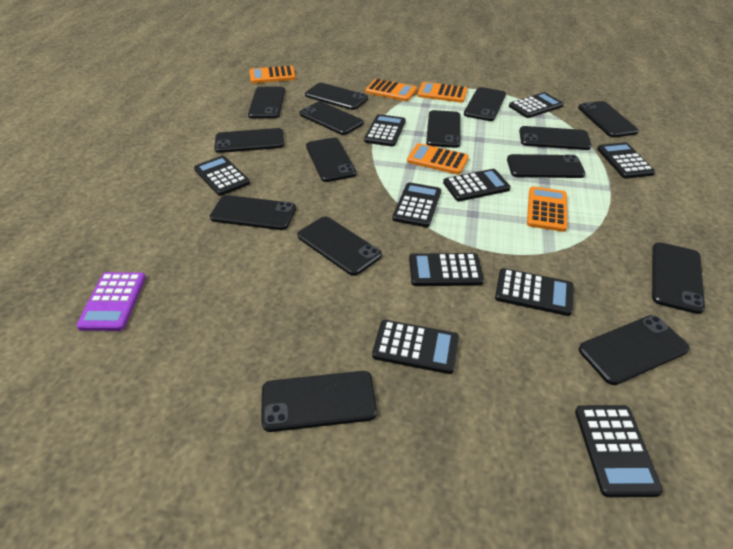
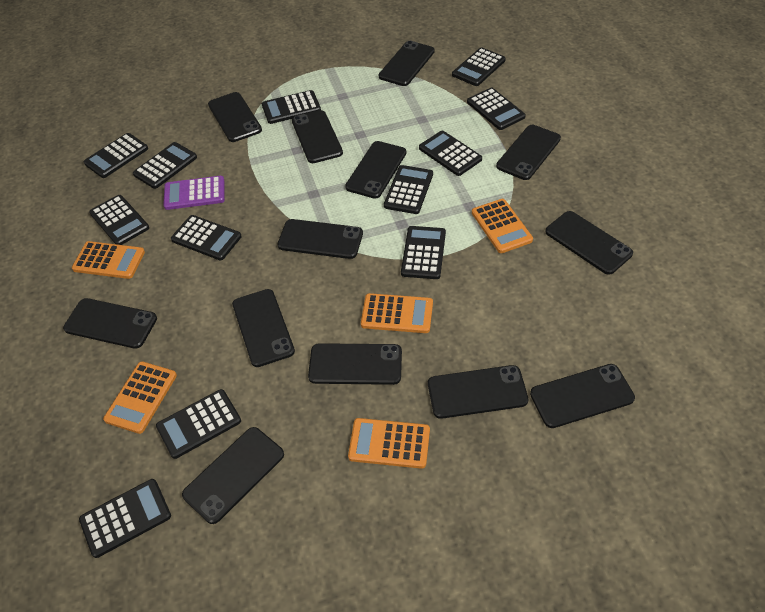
black calculator: [194,156,250,196] [364,114,406,147] [372,320,459,374] [392,182,441,227] [409,253,484,286] [443,169,511,201] [495,268,574,316] [509,92,564,118] [575,405,663,497] [597,142,655,179] = 10 -> [79,479,171,558] [83,133,148,178] [89,195,149,245] [133,142,197,189] [156,389,241,459] [171,215,242,260] [262,90,321,124] [384,165,433,214] [401,226,446,279] [419,131,482,176] [452,47,506,86] [467,88,526,130] = 12
black phone: [210,195,296,230] [214,128,284,153] [248,87,285,119] [261,371,377,432] [297,216,382,276] [300,102,364,135] [305,83,368,110] [306,138,357,182] [426,110,460,148] [464,87,506,121] [507,154,586,178] [519,126,592,150] [578,101,639,138] [579,315,690,385] [652,242,705,314] = 15 -> [63,298,157,349] [182,427,284,524] [208,92,262,142] [232,289,295,367] [277,219,363,259] [292,110,343,163] [308,343,402,385] [345,141,406,198] [379,41,435,86] [428,365,528,419] [496,125,561,180] [530,364,635,428] [546,211,633,275] = 13

